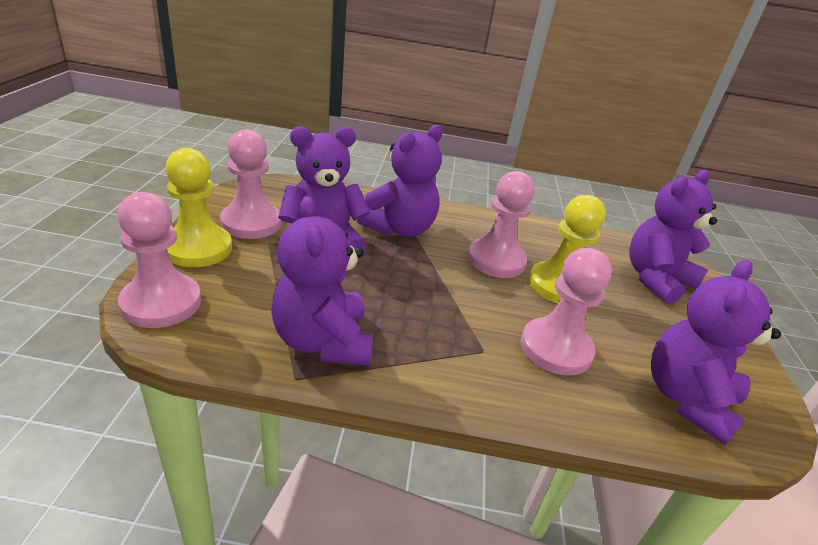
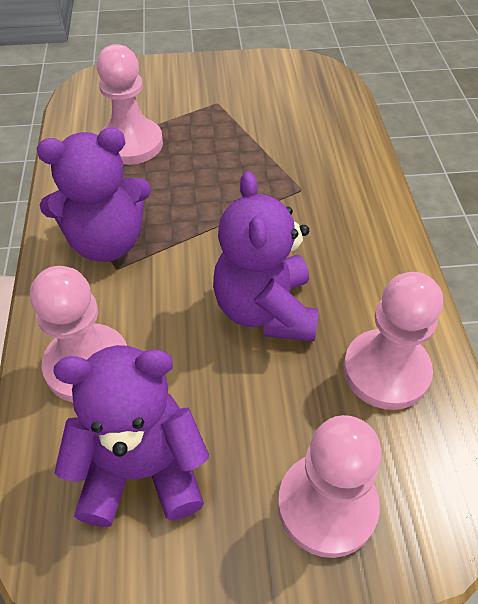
purple teddy bear: [271,196,373,365] [278,126,371,254] [357,124,442,237] [629,170,717,304] [651,260,781,445] = 5 -> [37,128,151,262] [53,345,209,527] [213,171,318,341] = 3
yellow pawn: [165,148,232,267] [529,195,606,304] = 2 -> none = 0

